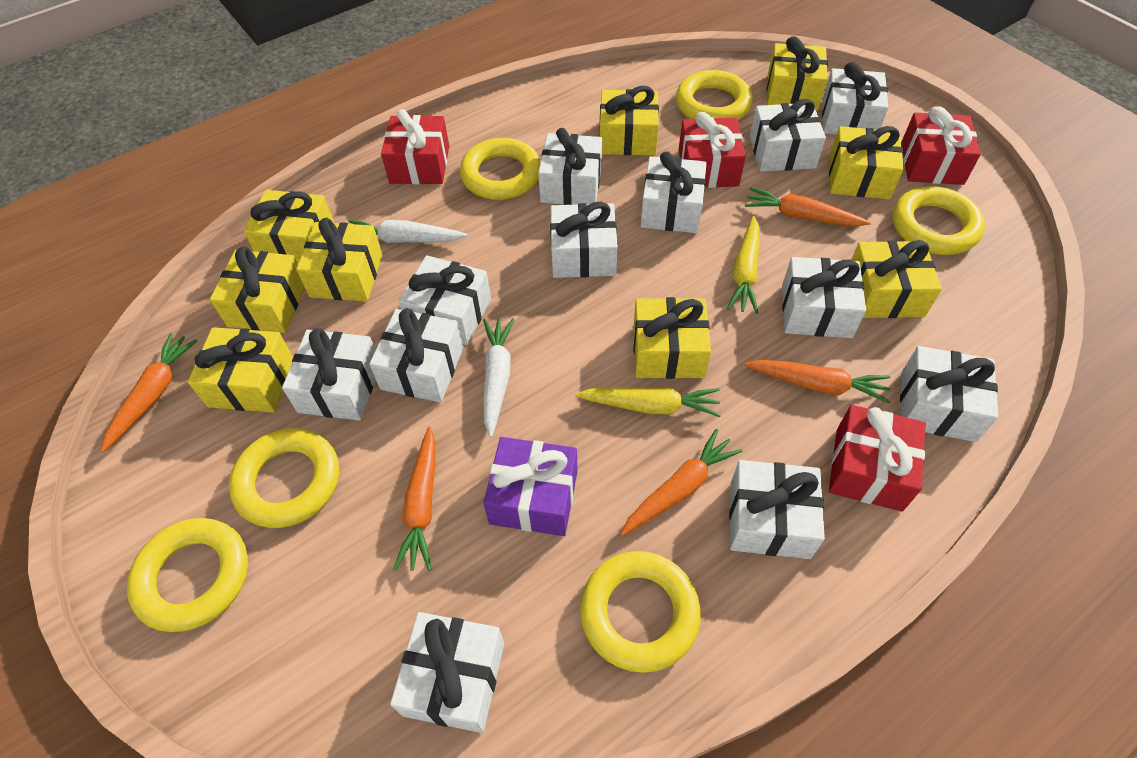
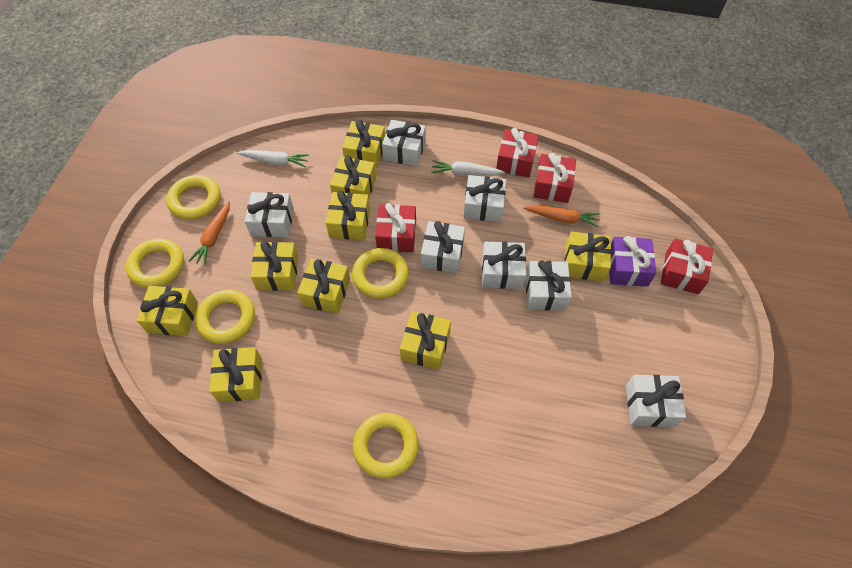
orange carrot: [101,333,197,453] [393,427,436,571] [620,429,742,536] [744,360,890,404] [745,187,871,227] = 5 -> [189,201,230,266] [523,205,600,227] = 2
white gift: [282,328,376,421] [369,308,464,402] [390,612,504,733] [399,255,491,345] [538,128,602,205] [550,202,618,278] [641,152,707,233] [729,460,825,559] [750,99,826,172] [782,257,866,338] [822,62,888,135] [900,346,998,442] = 12 -> [245,192,294,238] [382,120,426,166] [421,221,465,273] [464,175,506,222] [482,242,526,289] [526,260,572,311] [626,375,686,427] = 7
yellow carrot: [575,387,721,417] [727,216,760,314] = 2 -> none = 0
yellow ring: [127,518,248,632] [229,428,339,528] [460,138,541,200] [580,551,701,673] [676,70,753,120] [893,186,985,255] = 6 -> [126,238,184,288] [166,175,221,220] [195,290,255,344] [352,248,409,299] [353,413,419,478] = 5

